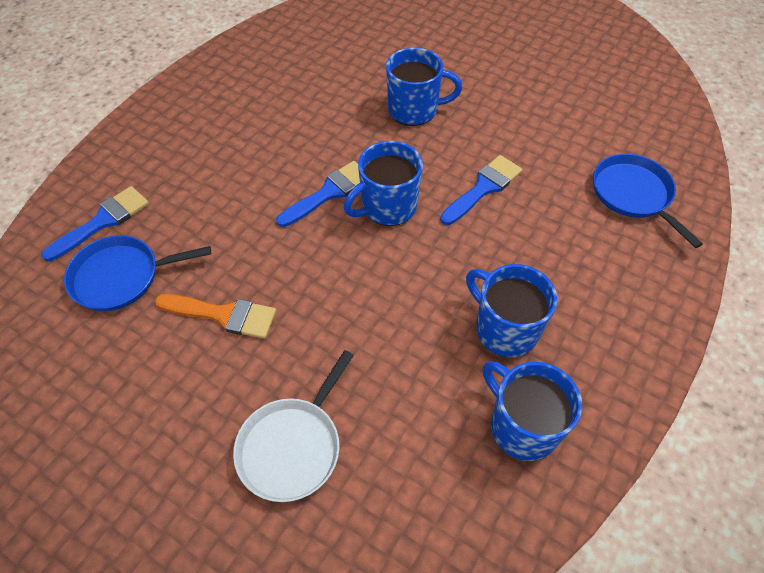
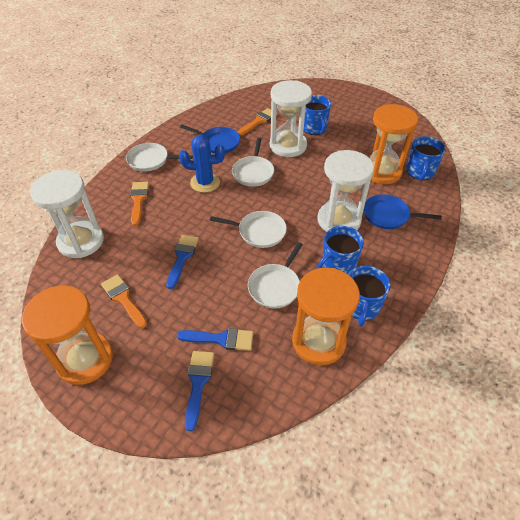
blue cactus: none = 0 -> [179,135,225,193] = 1
orange brush: [155,294,276,339] = 1 -> [101,274,147,328] [130,182,149,226] [238,108,278,135] = 3
orange hourglass: none = 0 -> [22,286,113,385] [292,267,360,365] [369,104,418,184] = 3
white hourglass: none = 0 -> [30,170,104,258] [270,80,312,157] [317,150,374,232] = 3
white pan: [233,350,354,502] = 1 -> [126,143,193,171] [210,211,287,248] [232,138,274,187] [248,242,303,309] = 4

